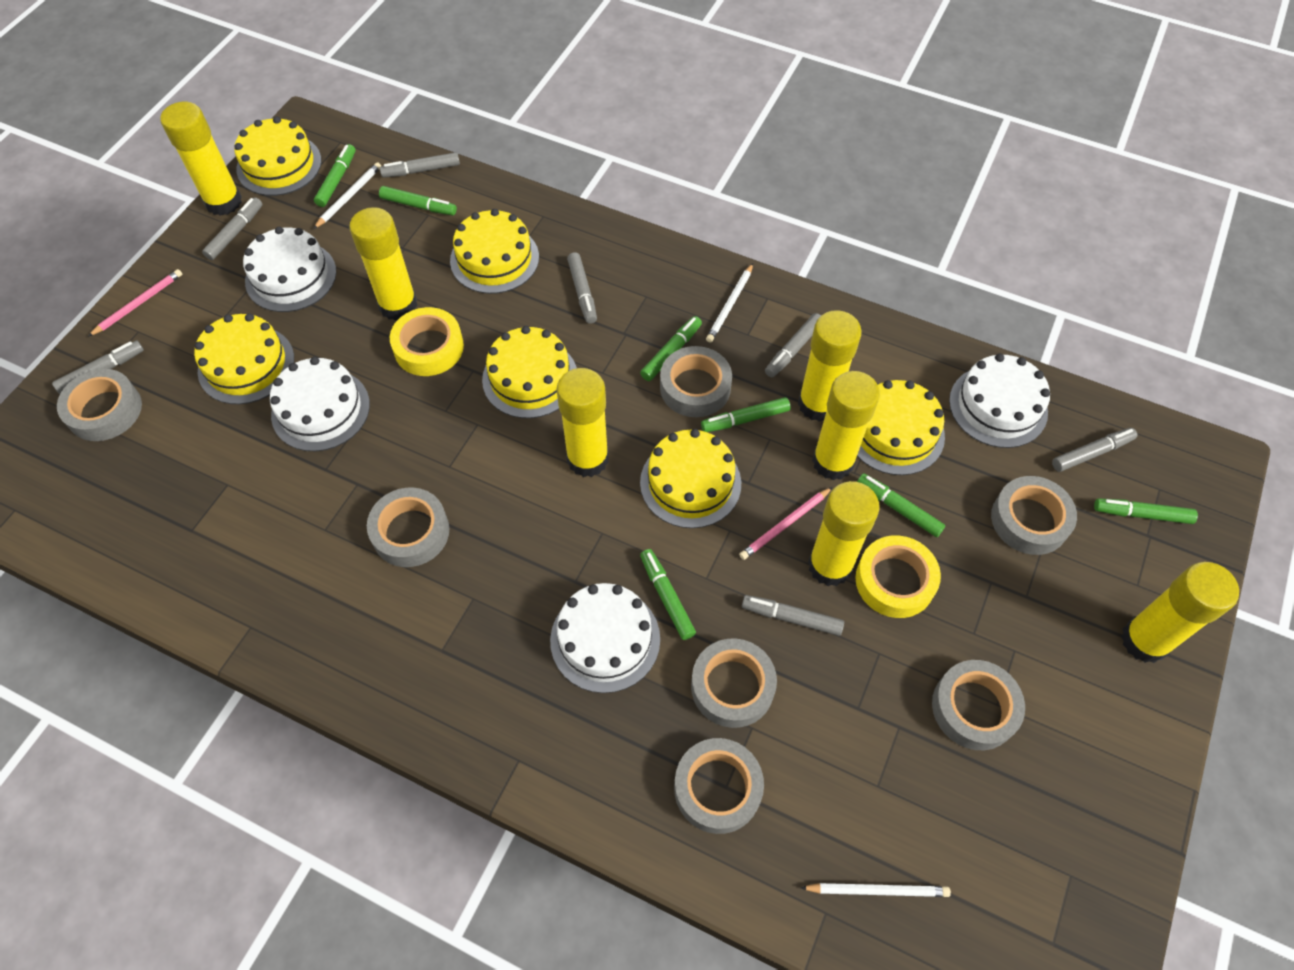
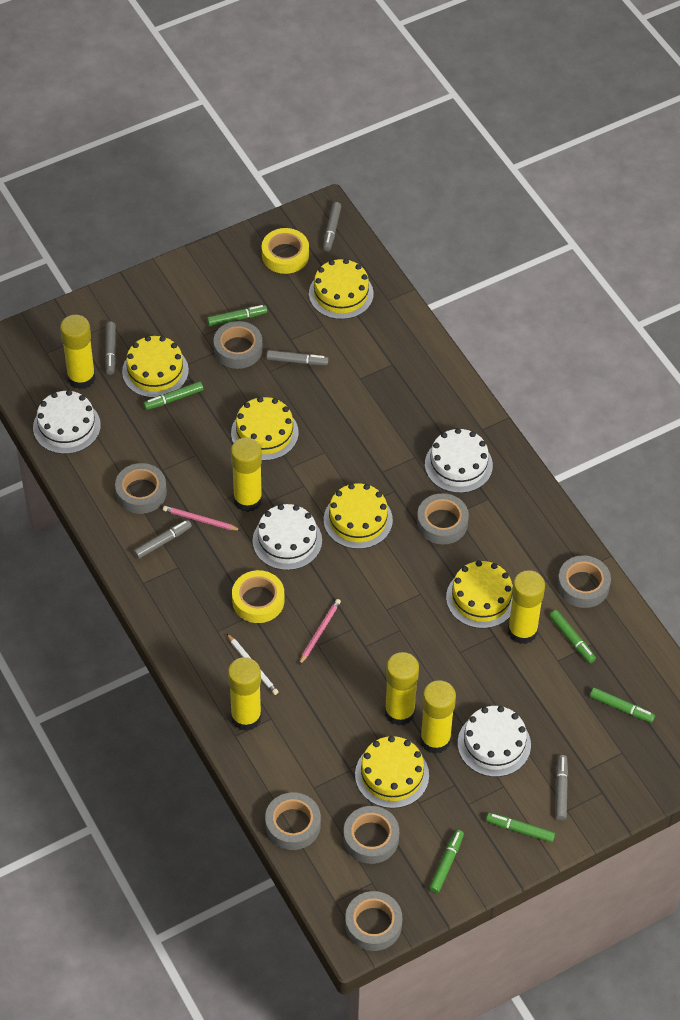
green marker: [314,144,356,207] [379,186,457,216] [640,316,702,381] [640,549,696,640] [701,397,791,432] [857,473,945,537] [1094,498,1198,524] = 7 -> [143,381,203,410] [207,305,267,326] [429,830,464,893] [486,813,555,843] [549,610,596,663] [590,688,655,723] = 6
grey marker: [52,341,144,394] [202,197,263,260] [380,152,460,178] [567,252,597,324] [742,595,844,636] [765,313,821,377] [1052,428,1137,472] = 7 -> [105,322,116,375] [133,520,192,559] [267,350,329,365] [323,202,341,251] [556,755,568,820] = 5
white pencil: [314,162,381,229] [706,264,753,342] [801,883,951,897] = 3 -> [227,634,279,695] = 1
yellow glue stick: [160,102,242,216] [349,207,418,321] [556,368,609,477] [798,310,862,422] [808,481,880,586] [812,371,880,480] [1121,562,1239,663] = 7 -> [60,315,95,389] [228,657,262,731] [231,437,262,512] [385,652,419,726] [420,680,456,754] [508,570,545,644] = 6

